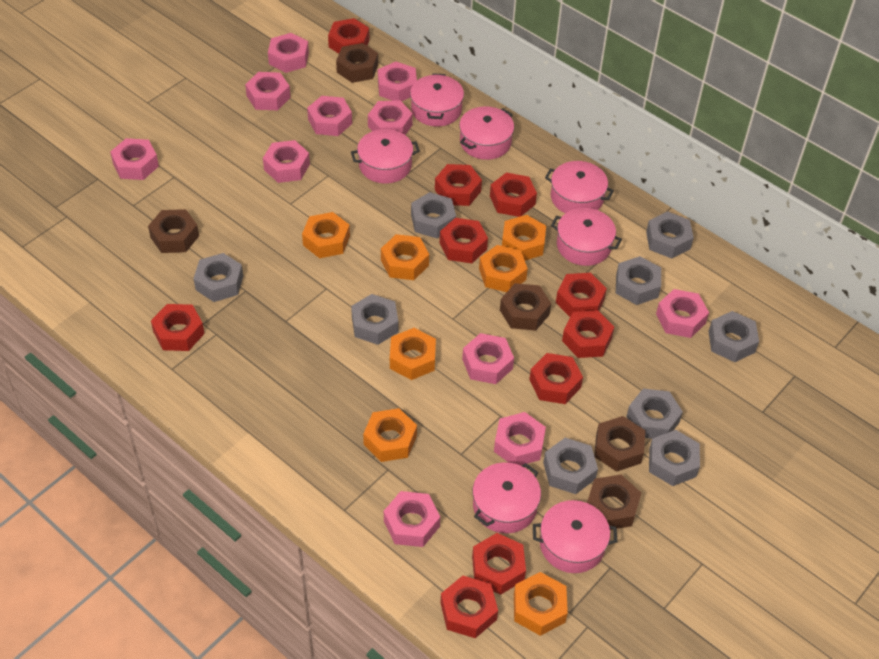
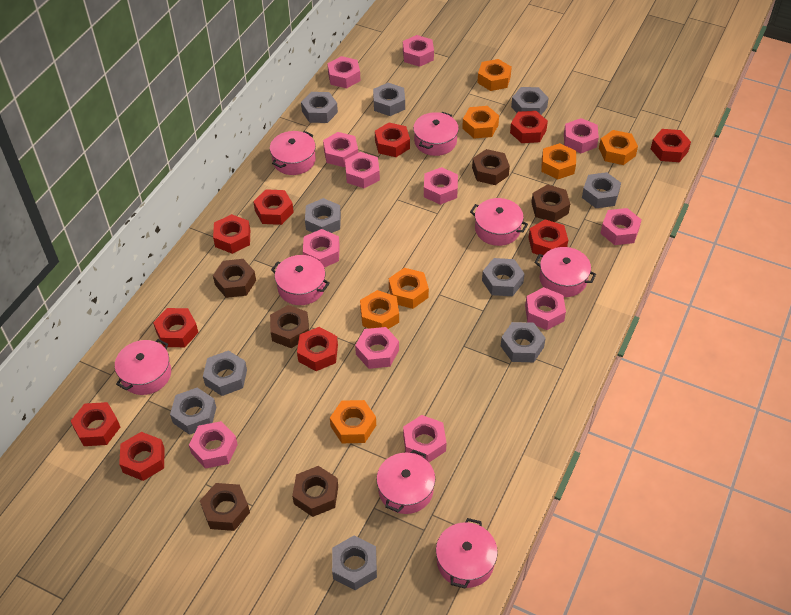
brown nut: [148,209,199,253] [336,43,378,83] [500,283,551,331] [587,475,641,530] [594,416,645,472] = 5 -> [200,483,250,531] [213,259,256,298] [270,305,309,348] [292,466,338,517] [472,149,510,185] [531,184,570,222] = 6
grey nut: [193,253,243,302] [351,294,399,345] [411,192,456,238] [543,438,598,494] [616,256,661,305] [626,389,683,439] [646,211,694,259] [649,430,700,486] [708,311,759,362] = 9 -> [170,388,216,435] [203,350,247,396] [301,92,338,123] [305,198,341,233] [332,536,377,590] [373,83,405,116] [482,258,525,296] [501,322,546,362] [511,87,549,115] [582,172,621,208] = 10
pink nut: [110,138,159,180] [245,72,291,110] [263,140,310,183] [268,33,309,73] [307,96,352,136] [368,100,413,135] [378,62,417,102] [384,491,440,547] [462,333,514,384] [494,412,546,466] [656,289,709,338] = 11 -> [189,421,238,469] [303,229,340,268] [323,132,358,167] [327,56,360,88] [345,152,380,188] [355,327,399,369] [403,35,434,67] [403,415,447,462] [424,167,458,205] [525,287,566,330] [564,118,599,153] [600,208,642,245] = 12
pink pot: [351,129,420,184] [410,73,464,127] [459,106,514,160] [473,462,541,533] [533,500,617,573] [545,161,614,213] [551,208,622,266] = 7 -> [115,339,171,395] [270,131,316,175] [271,255,330,305] [376,449,435,514] [413,112,459,156] [436,518,498,589] [470,198,528,246] [534,247,596,297] = 8

